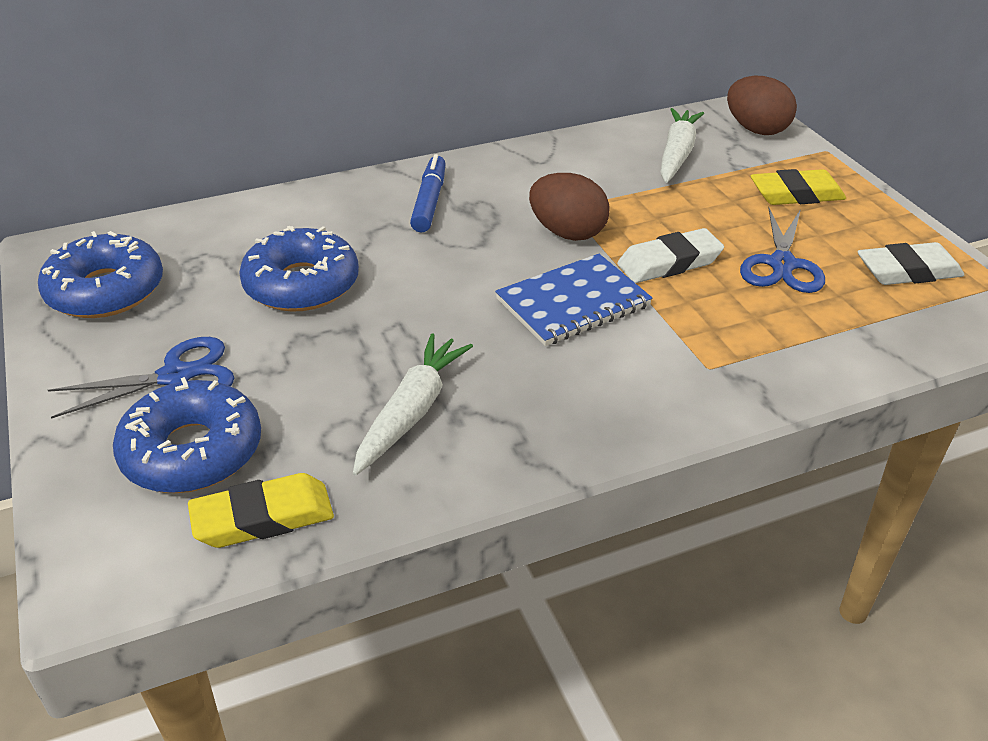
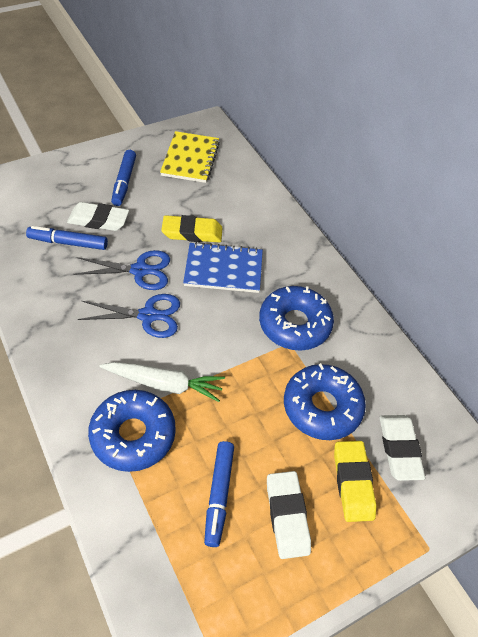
blue marker: [410,154,446,232] = 1 -> [26,226,108,250] [111,150,136,206] [204,441,234,547] = 3
brown egg: [529,173,610,241] [727,76,797,135] = 2 -> none = 0
white carrot: [353,333,473,476] [661,108,704,183] = 2 -> [99,362,225,402] = 1
white eraser: [617,228,724,283] [858,242,964,285] = 2 -> [67,202,129,231] [267,471,311,559] [380,415,425,481] = 3
yellow notebook: none = 0 -> [160,131,220,183] = 1

